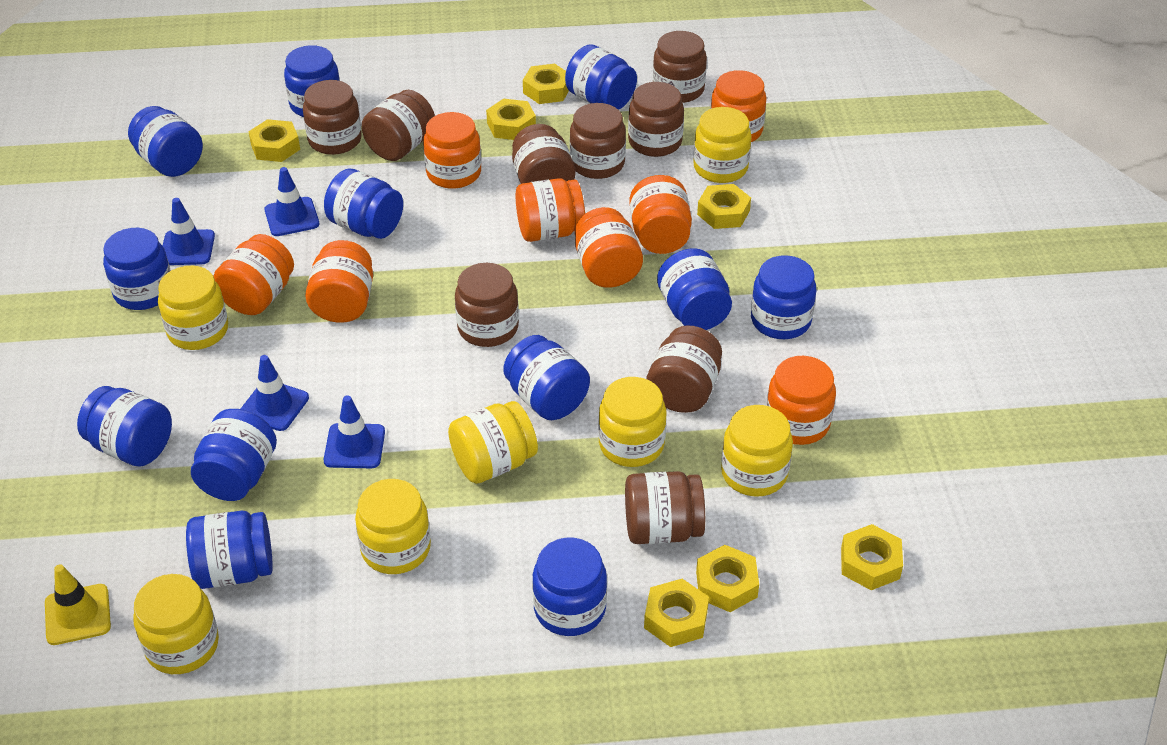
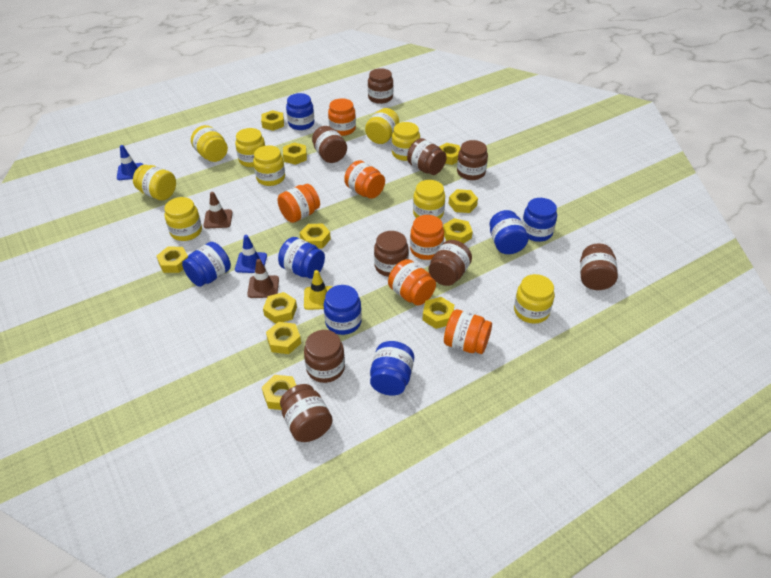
blue jar: [77,386,172,467] [103,228,171,310] [128,106,203,177] [186,511,273,589] [191,409,277,501] [284,45,340,117] [324,169,403,239] [503,335,590,420] [532,537,607,636] [565,45,637,110] [657,248,732,330] [751,255,816,339] = 12 -> [182,242,231,287] [278,237,325,279] [286,93,314,130] [324,285,362,335] [370,341,414,396] [490,210,528,254] [522,198,557,242] = 7
blue traffic cone: [163,198,215,265] [241,355,309,431] [264,167,319,236] [324,395,385,468] = 4 -> [117,145,143,180] [235,235,267,273] = 2
brown traffic cone: none = 0 -> [204,192,233,228] [247,259,279,298] = 2
orange jar: [214,234,294,315] [305,240,373,323] [423,112,481,189] [516,178,585,242] [575,207,643,288] [629,175,692,254] [711,70,767,142] [766,356,836,445] = 8 -> [278,184,320,223] [328,98,356,136] [344,160,385,199] [388,259,436,306] [410,215,444,260] [444,309,492,354] = 6
yellow jar: [133,574,219,674] [158,266,228,350] [355,479,431,574] [448,401,538,484] [598,377,666,467] [693,107,752,183] [721,405,793,497] = 7 -> [133,165,176,201] [164,197,202,241] [191,125,228,162] [235,128,265,167] [253,145,285,186] [365,108,399,144] [392,122,420,161] [413,180,445,219] [514,274,554,324] = 9
yellow nut: [248,119,300,162] [486,99,536,140] [523,64,569,104] [644,579,709,647] [696,545,759,612] [697,184,751,229] [841,524,903,590] = 7 -> [157,247,188,273] [261,110,284,131] [262,375,296,410] [263,292,297,324] [266,322,301,354] [283,142,307,165] [300,224,331,248] [422,297,454,329] [439,143,461,165] [443,218,473,244] [449,189,478,213] = 11

